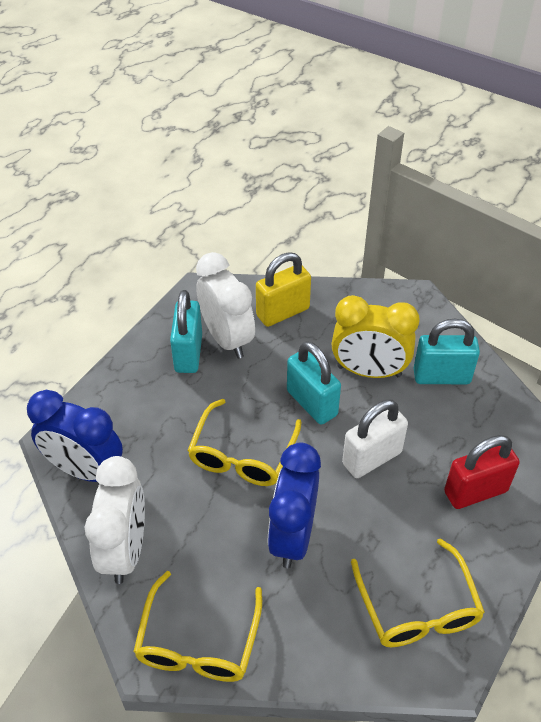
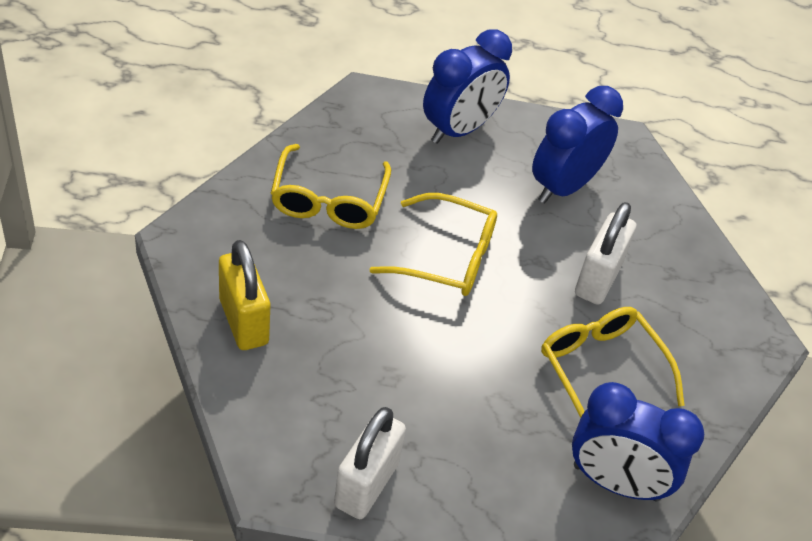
blue clock: [27,390,123,482] [268,443,321,568] = 2 -> [423,29,512,144] [532,86,623,203] [572,382,704,501] = 3
red padlock: [444,435,520,509] = 1 -> none = 0
turquoise padlock: [170,290,202,373] [287,341,341,425] [414,319,480,384] = 3 -> none = 0
white clock: [85,456,145,584] [196,252,255,359] = 2 -> none = 0
white padlock: [342,400,408,478] = 1 -> [334,407,406,519] [575,202,636,305] = 2
yellow clock: [331,295,420,378] = 1 -> none = 0

